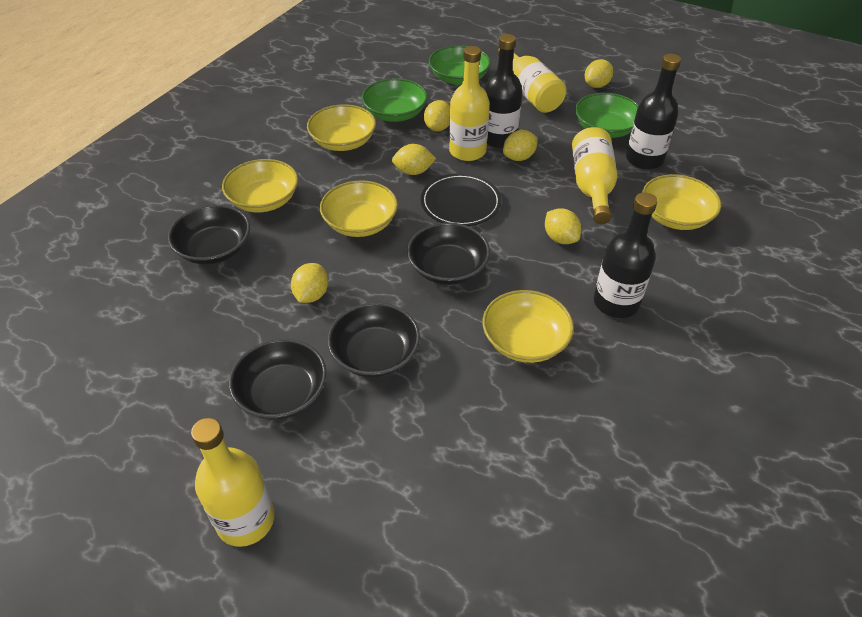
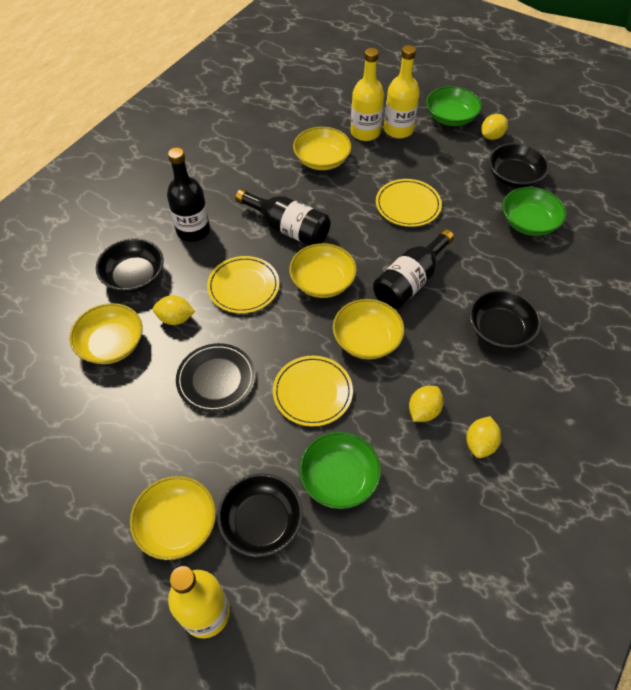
yellow bottle: [191,418,275,547] [449,46,490,161] [498,48,567,113] [572,127,617,224] = 4 -> [168,566,230,638] [350,48,384,141] [384,45,420,138] = 3
yellow lemon: [291,263,328,303] [392,144,436,175] [424,100,450,131] [503,130,538,161] [545,208,582,244] [585,59,614,88] = 6 -> [153,295,195,325] [409,386,444,422] [466,416,501,458] [481,114,508,140] = 4
yellow plate: none = 0 -> [207,256,279,313] [273,356,353,426] [376,179,442,227] = 3

